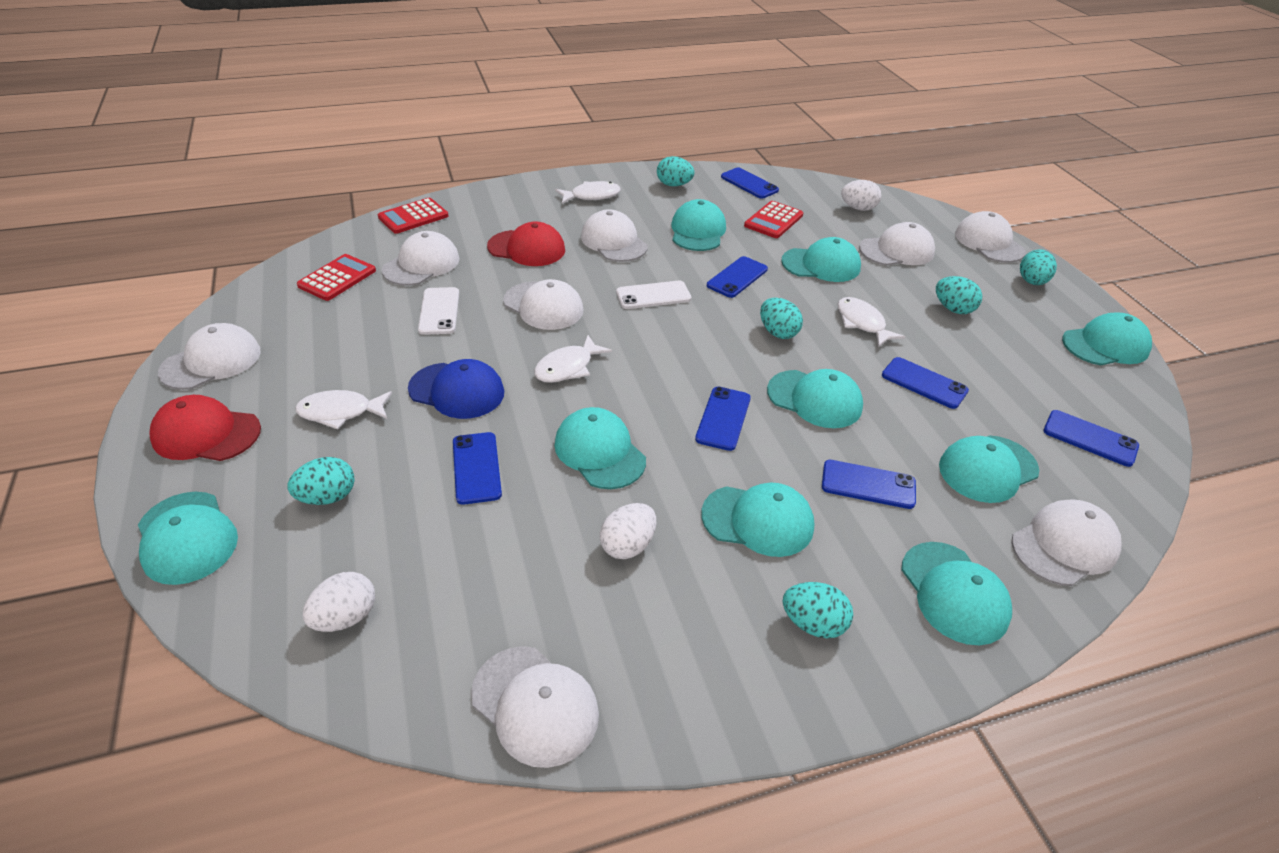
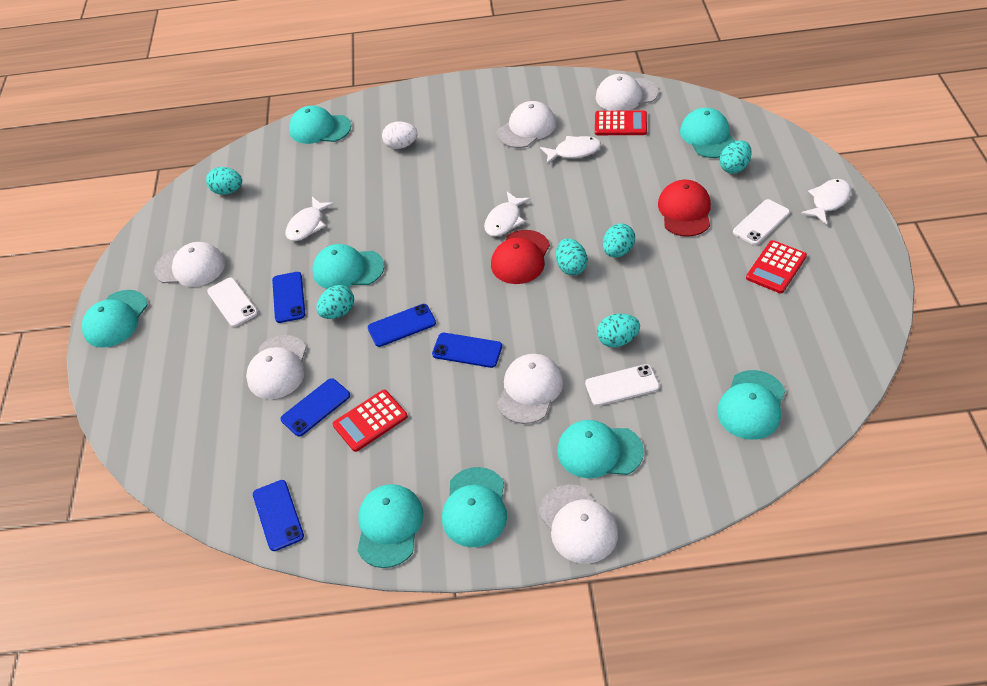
blue cap: [408,359,504,419] = 1 -> none = 0
blue phone: [453,432,502,505] [695,387,751,451] [707,256,768,298] [721,167,779,199] [822,460,916,509] [882,357,969,409] [1043,410,1139,467] = 7 -> [253,480,304,551] [272,272,305,323] [281,378,350,437] [368,304,436,347] [432,333,502,368] = 5
turquoise cap: [138,492,238,585] [554,407,646,489] [671,199,726,251] [701,483,814,557] [767,369,863,428] [781,237,861,282] [901,542,1012,645] [939,435,1039,503] [1062,313,1152,365] = 9 -> [82,290,148,348] [289,106,351,144] [313,244,384,289] [357,484,423,568] [442,467,507,547] [557,420,644,478] [680,108,735,158] [717,370,785,440] = 8
white cap: [158,323,261,390] [382,231,460,286] [471,646,599,768] [503,279,583,330] [581,209,648,262] [859,222,935,265] [955,211,1026,263] [1012,499,1122,586] = 8 -> [154,242,225,287] [246,335,306,399] [497,101,556,148] [497,354,563,424] [539,484,618,564] [596,74,658,111] = 6
white egg: [302,572,375,632] [600,503,656,559] [841,180,881,211] = 3 -> [382,122,418,149] = 1
white phone: [418,287,459,335] [616,281,691,309] = 2 -> [207,278,258,327] [585,364,659,406] [733,199,790,245] = 3

